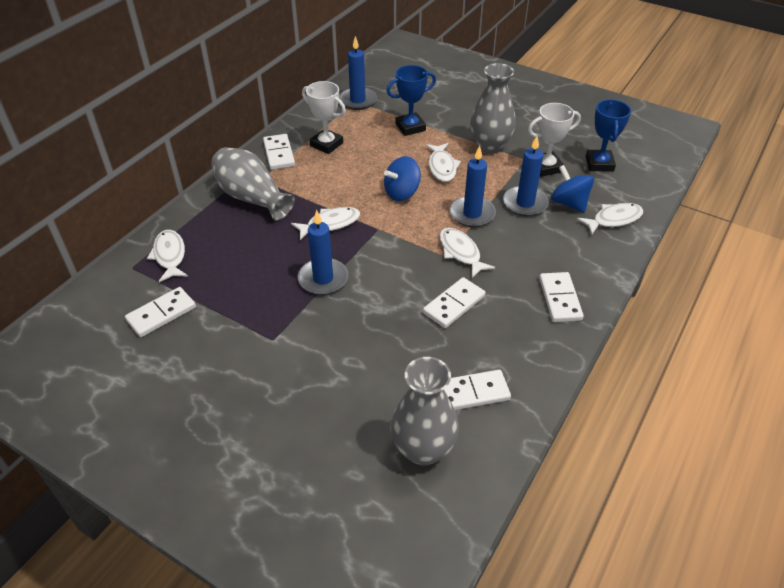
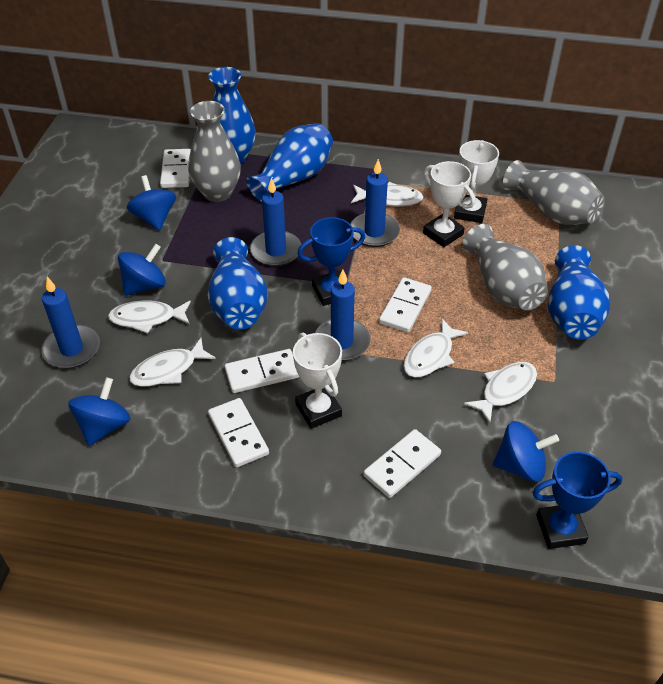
blue spinning top: [384,156,421,201] [551,165,594,213] = 2 -> [68,377,130,446] [118,244,166,296] [127,175,176,231] [493,421,559,482] = 4
blue vase: none = 0 -> [208,67,256,164] [208,237,268,330] [246,123,333,202] [548,245,610,340] = 4
white trophy: [302,81,346,154] [528,103,581,177] = 2 -> [293,333,342,429] [423,161,475,247] [454,140,499,223] = 3

